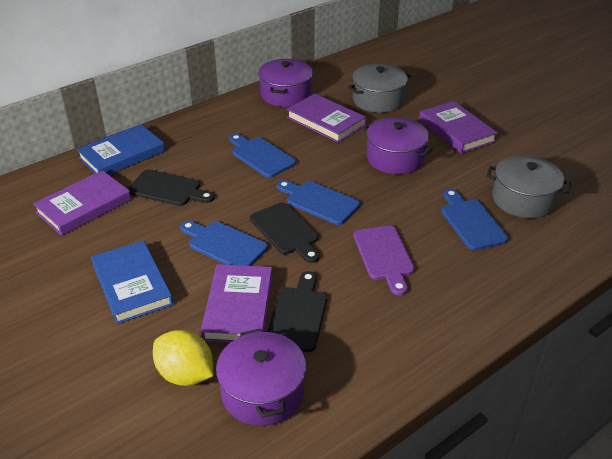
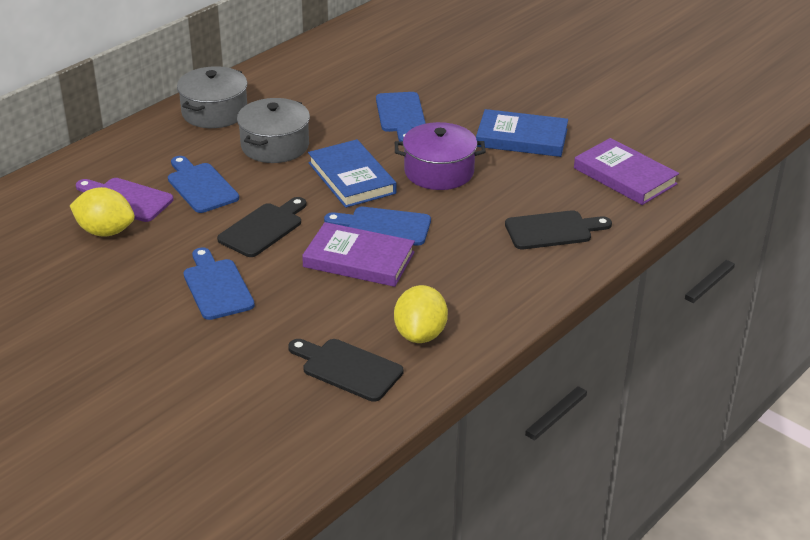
purple book: [33,170,131,236] [201,264,273,343] [287,94,366,143] [419,101,498,154] = 4 -> [302,222,415,287] [574,138,679,205] = 2
purple pot: [216,329,306,426] [258,59,313,107] [363,117,433,174] = 3 -> [395,122,486,190] = 1
yellow lemon: [153,330,213,386] = 1 -> [70,187,135,237] [394,285,448,343] = 2

